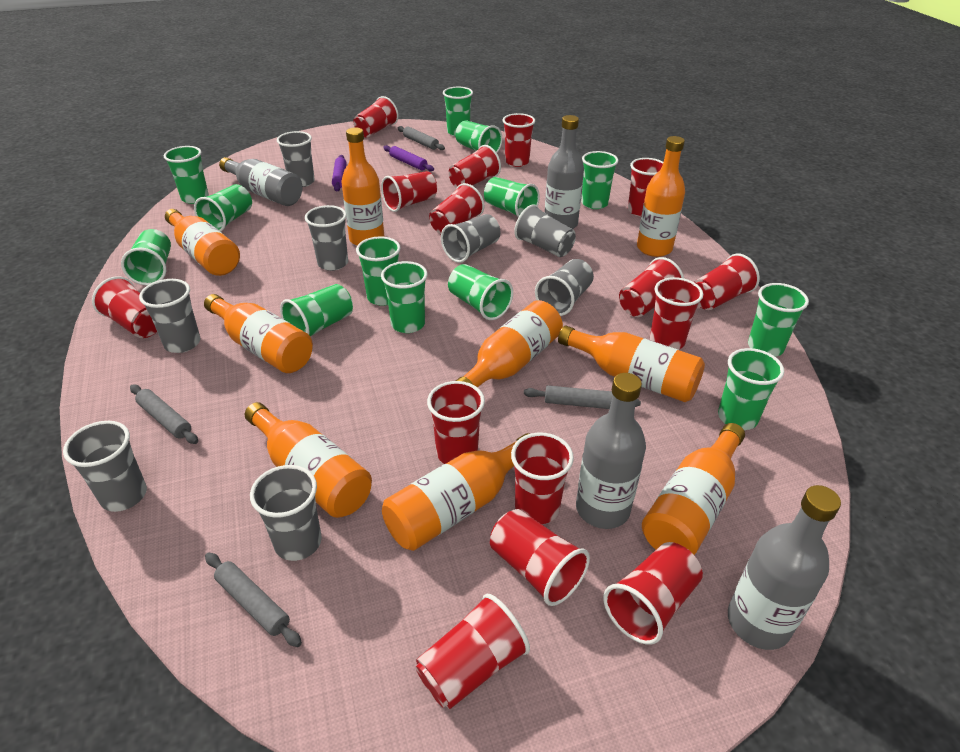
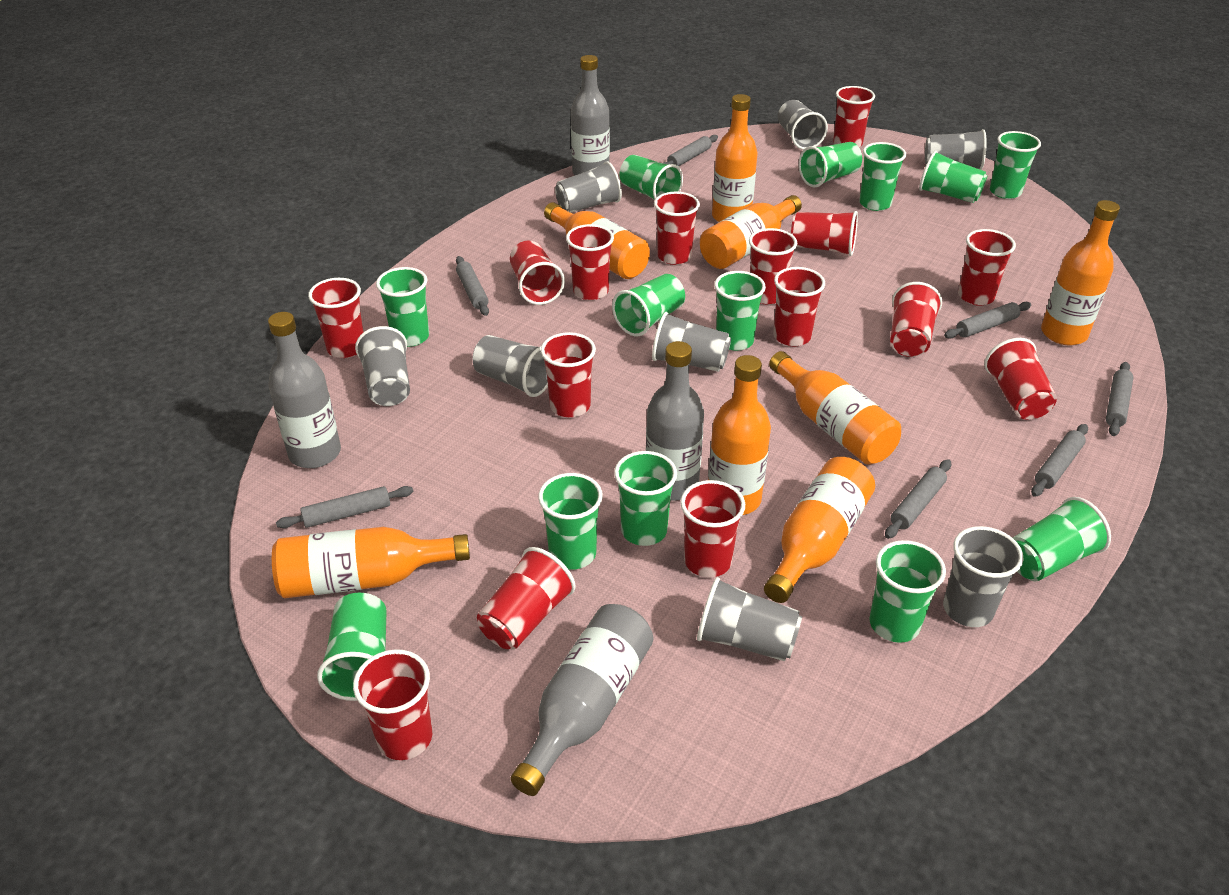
grey rolling pin: [130,385,198,444] [205,553,302,647] [398,126,445,150] [524,385,641,409] = 4 -> [276,486,414,528] [456,256,489,316] [663,135,718,167] [885,459,951,539] [944,302,1031,339] [1031,424,1088,497] [1106,362,1133,436] = 7
orange bottle: [165,209,240,276] [204,294,313,373] [245,402,372,518] [341,128,384,246] [382,433,529,551] [456,300,563,388] [558,326,705,402] [637,136,685,257] [642,423,745,555] = 9 -> [272,527,470,598] [544,202,650,279] [700,195,802,269] [708,355,771,515] [712,94,758,222] [764,457,875,603] [769,351,901,464] [1041,200,1120,345] = 8
purple rolling pin: [332,155,346,191] [383,145,434,171] = 2 -> none = 0

